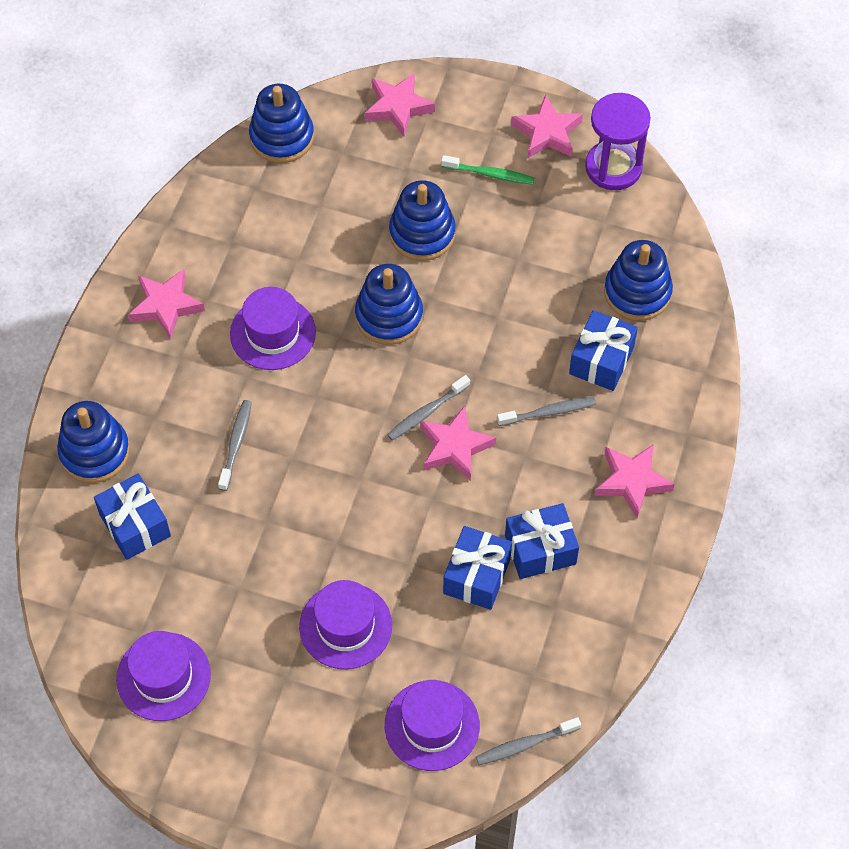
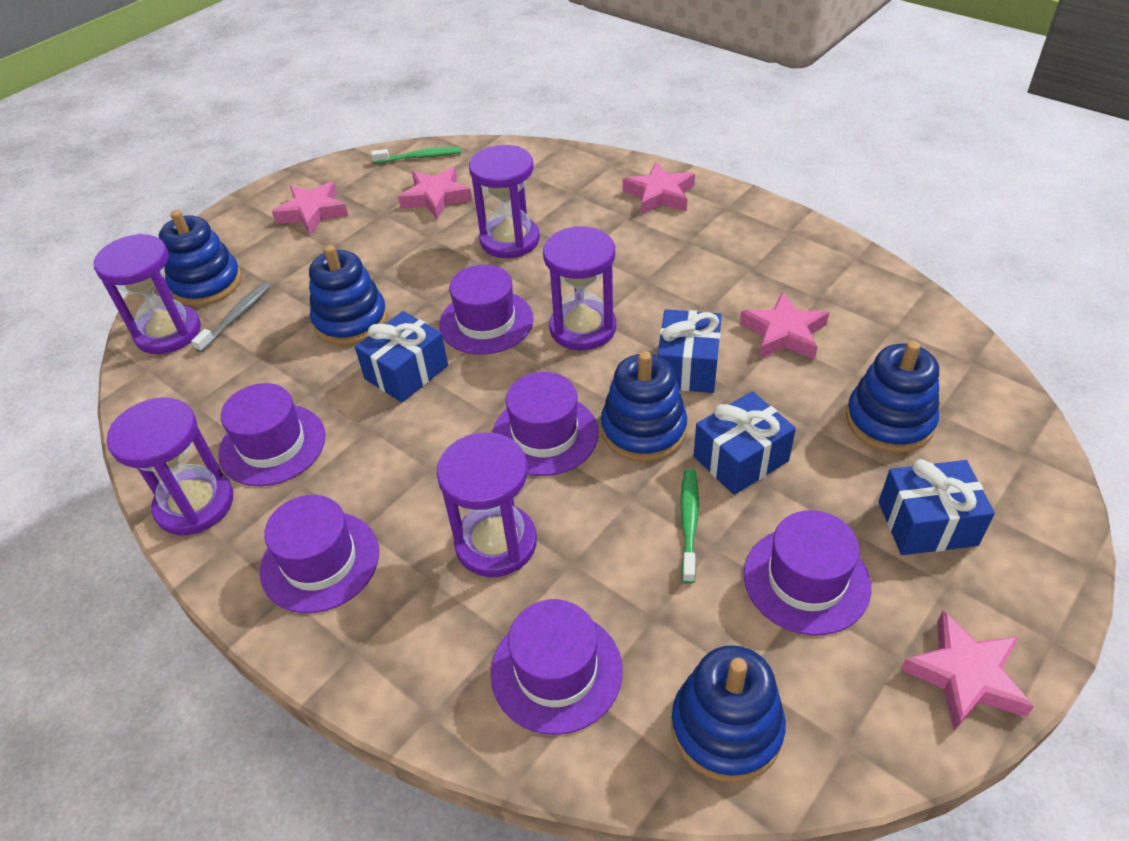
green toothbrush: [441,155,534,184] = 1 -> [371,147,461,163] [681,469,699,584] = 2
grey toothbrush: [218,400,252,491] [387,375,470,441] [476,717,581,765] [497,397,596,426] = 4 -> [191,283,270,352] = 1
purple hat: [116,631,211,721] [230,287,316,370] [299,580,392,669] [385,680,480,771] = 4 -> [218,383,326,486] [260,495,379,613] [439,265,534,355] [491,599,623,735] [492,372,599,476] [744,510,871,636] = 6
purple hourglass: [585,93,651,190] = 1 -> [94,234,201,354] [107,397,233,535] [436,432,537,577] [469,145,540,258] [543,226,616,351] = 5

